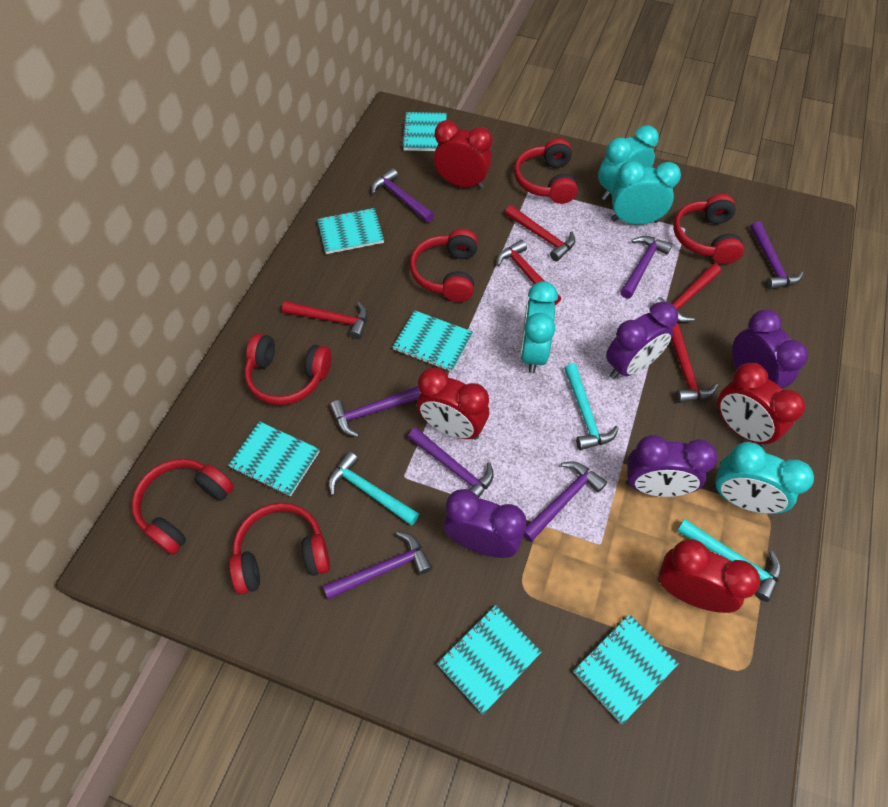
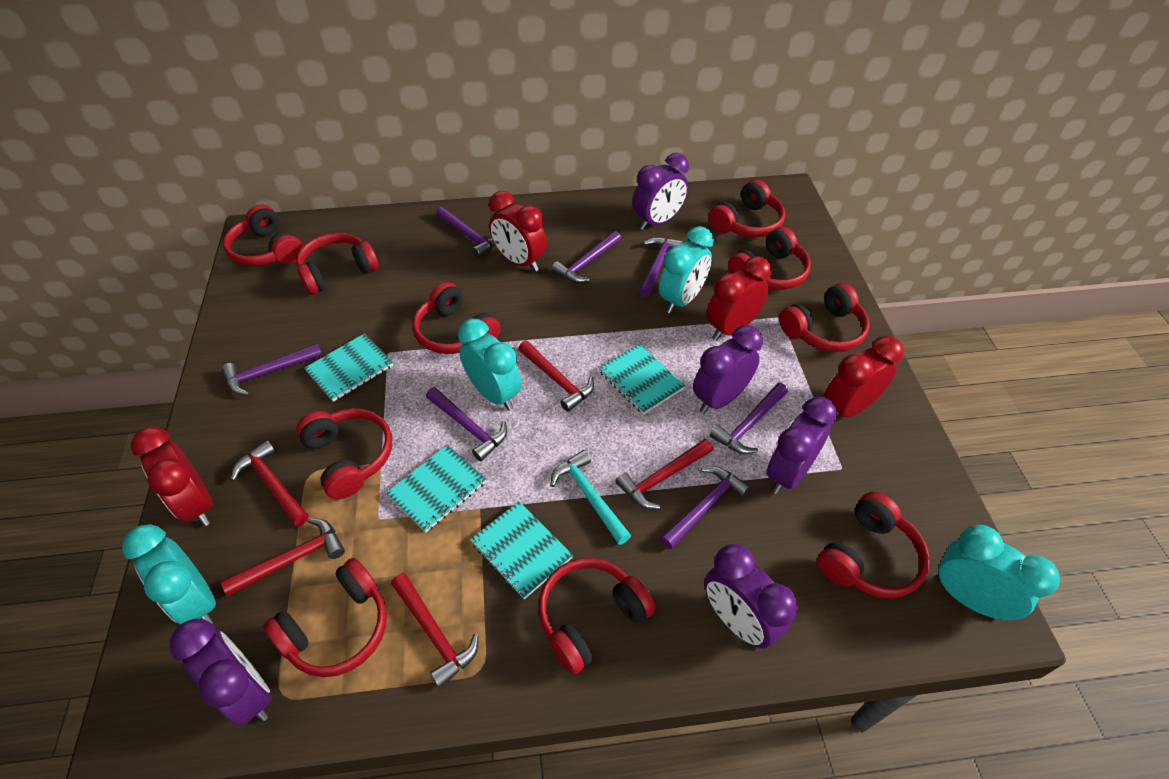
purple clock: [444,489,527,558] [606,302,678,379] [626,435,718,497] [732,309,808,389] = 4 -> [170,619,271,726] [633,153,689,230] [693,325,763,414] [704,544,798,649] [766,397,837,494] = 5
red headphones: [131,459,234,555] [229,502,330,594] [245,333,332,405] [410,229,478,302] [514,138,578,204] [673,194,744,264] = 6 -> [223,205,303,266] [263,558,387,677] [296,233,379,295] [296,408,392,499] [413,282,501,354] [538,558,656,675] [709,179,785,237] [728,227,811,290] [779,283,870,352] [817,492,930,598] = 10
turquoise hammer: [328,451,419,526] [564,363,619,450] [677,519,781,602] = 3 -> [550,450,631,545] = 1
turquoise notebook: [228,421,320,496] [317,208,384,254] [393,310,473,372] [402,112,447,151] [437,605,542,715] [573,614,679,724] = 6 -> [304,333,393,402] [386,445,486,532] [470,501,573,599] [599,344,685,415] = 4

